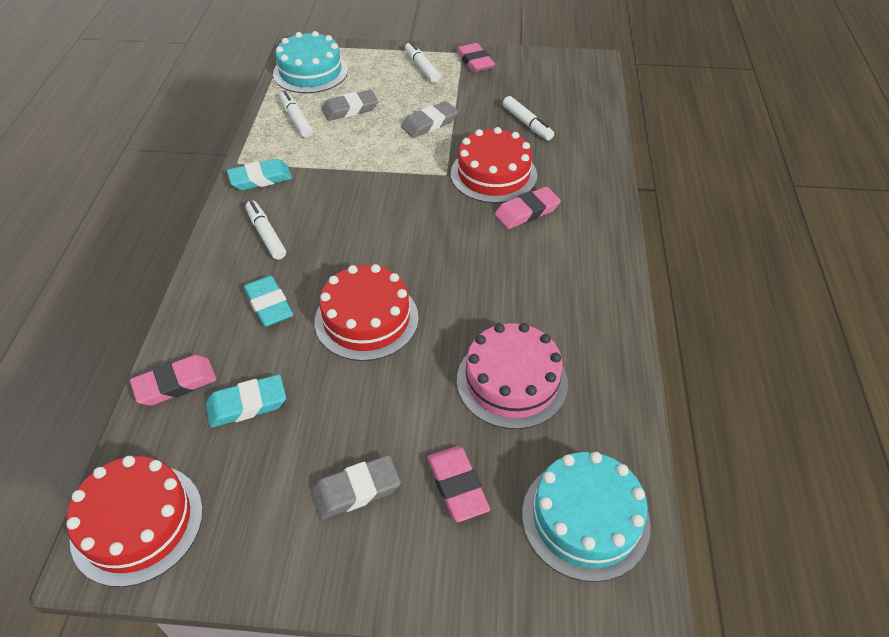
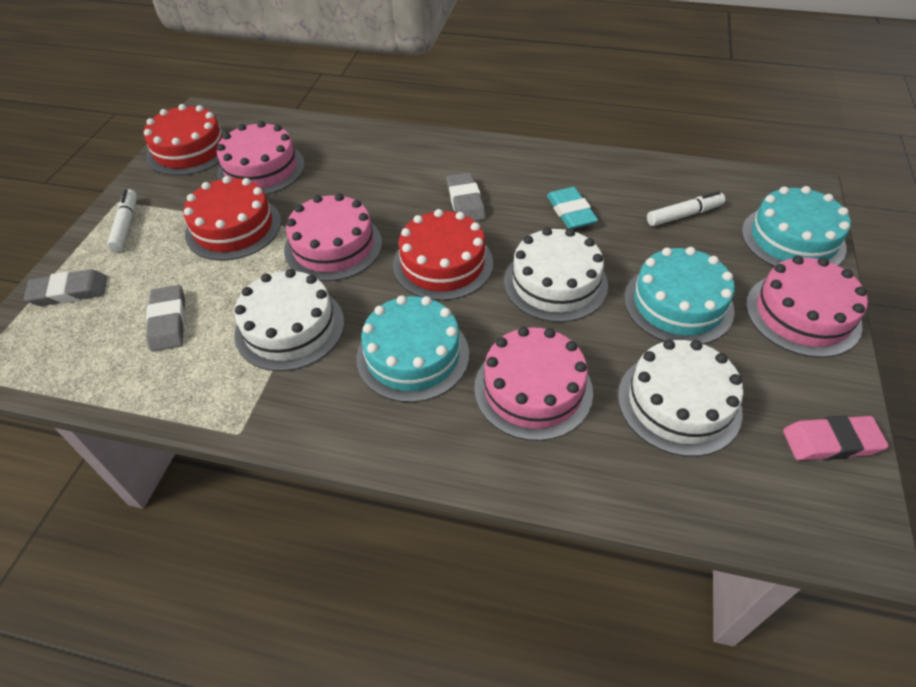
pink cake: [457,323,568,429] = 1 -> [217,121,305,195] [284,193,382,281] [474,327,593,441] [746,256,868,358] = 4
pink eraser: [130,355,216,406] [427,446,490,522] [456,43,495,72] [495,187,561,229] = 4 -> [783,416,889,460] = 1
turquoise cake: [273,31,348,93] [522,452,651,582] = 2 -> [356,295,469,402] [624,247,735,344] [742,186,851,267] = 3
turquoise eraser: [206,374,286,428] [227,159,292,190] [244,276,293,327] = 3 -> [547,187,598,229] = 1
white cake: none = 0 -> [234,269,344,371] [504,227,608,322] [618,339,743,456] = 3
white marker: [246,200,286,260] [280,91,313,138] [405,42,441,83] [503,96,554,140] = 4 -> [107,190,137,252] [647,191,725,226] = 2

